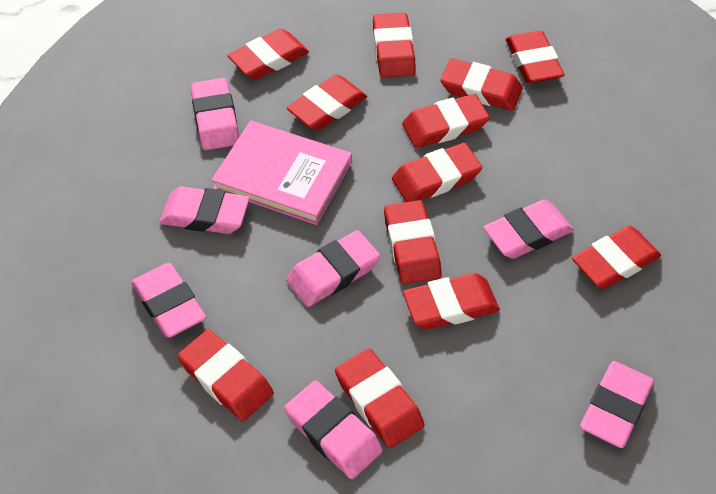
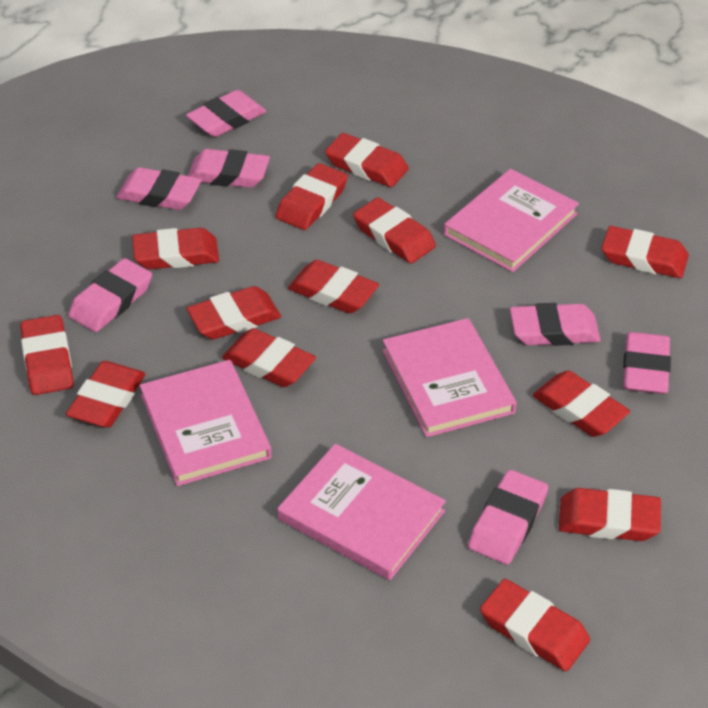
pink book: [211,120,352,225] = 1 -> [140,360,272,486] [278,444,446,580] [382,318,517,437] [444,169,579,272] = 4
red eraser: [177,329,274,421] [228,29,309,80] [286,75,367,131] [335,349,425,448] [373,13,416,77] [384,200,442,284] [392,143,482,202] [402,94,490,148] [403,273,500,330] [440,58,523,111] [506,31,565,83] [572,226,661,289] = 12 -> [20,315,74,395] [66,361,145,428] [132,228,219,269] [187,286,281,339] [222,328,316,387] [275,163,348,230] [288,260,379,313] [325,133,409,187] [353,198,436,264] [480,579,590,671] [533,370,630,437] [559,488,661,541] [601,226,689,278] = 13

